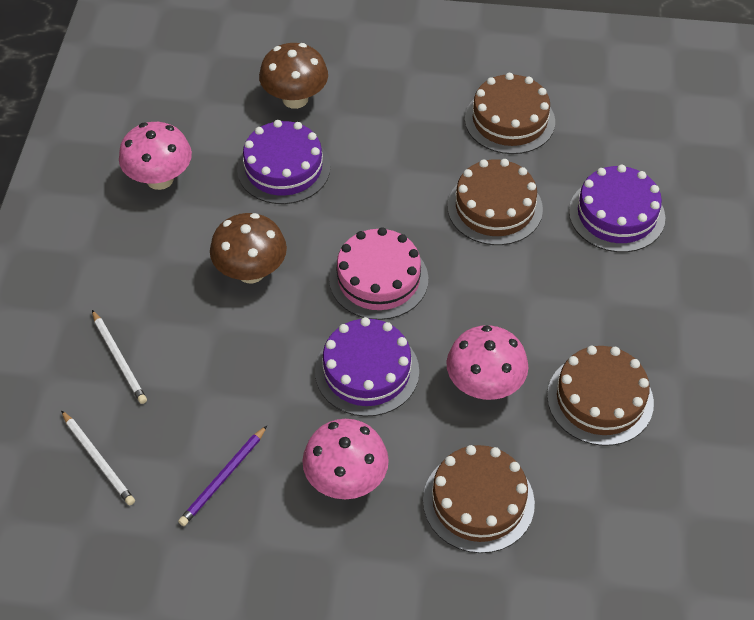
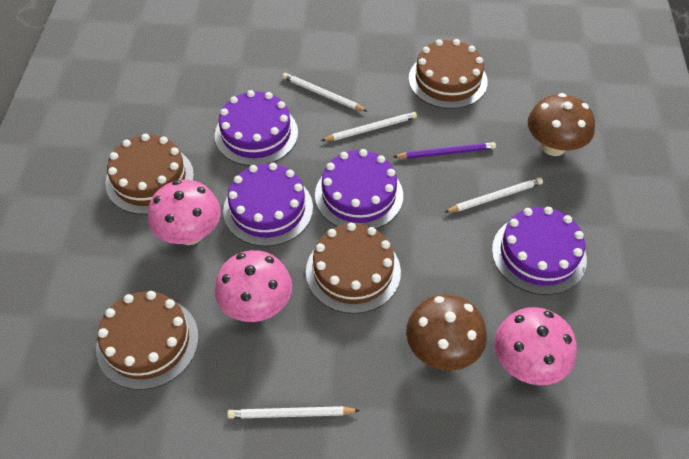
pink cake: [329,227,428,320] = 1 -> none = 0
purple cake: [237,120,330,204] [315,317,419,417] [569,165,665,252] = 3 -> [215,90,298,166] [223,163,313,246] [315,149,403,229] [492,206,587,295] = 4
white pencil: [61,410,135,505] [92,310,147,404] = 2 -> [227,406,360,419] [282,73,368,112] [321,112,417,141] [445,178,543,212] = 4

